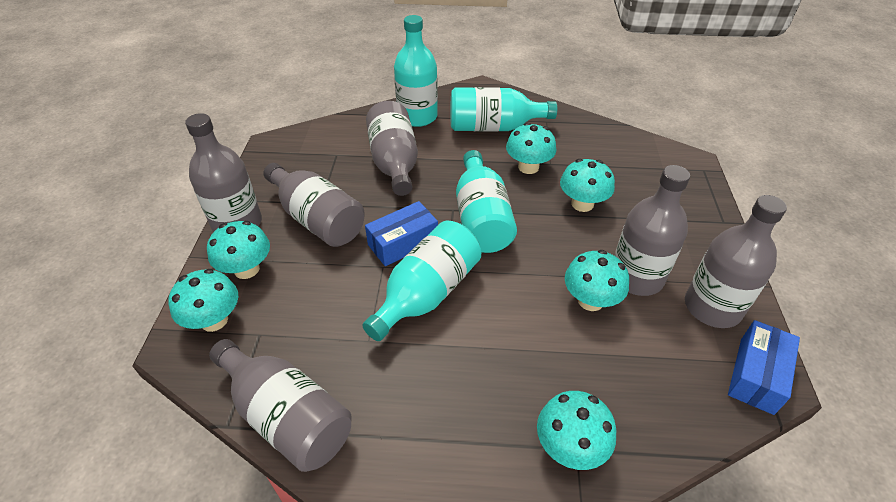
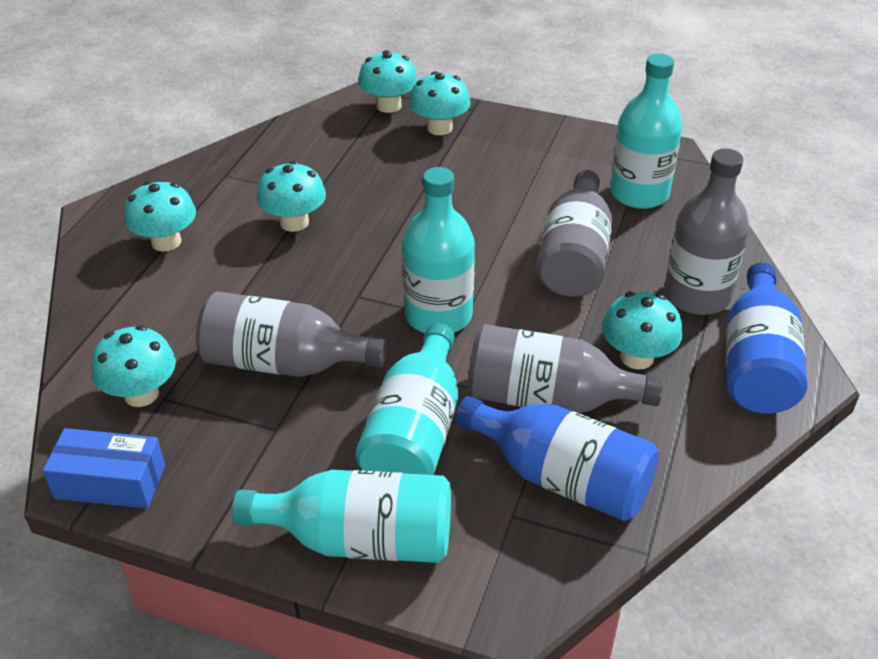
blue bottle: none = 0 -> [455,396,659,521] [726,262,807,413] = 2
blue box: [365,201,438,266] [728,320,800,415] = 2 -> [43,428,165,509] = 1
grey bottle: [185,113,262,232] [209,339,351,472] [263,163,365,247] [366,101,418,196] [615,165,690,296] [685,195,787,328] = 6 -> [196,292,387,377] [467,324,664,413] [536,170,612,297] [664,149,749,315] = 4

